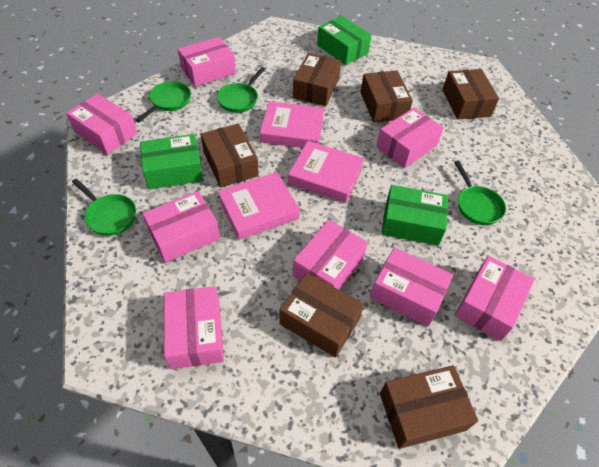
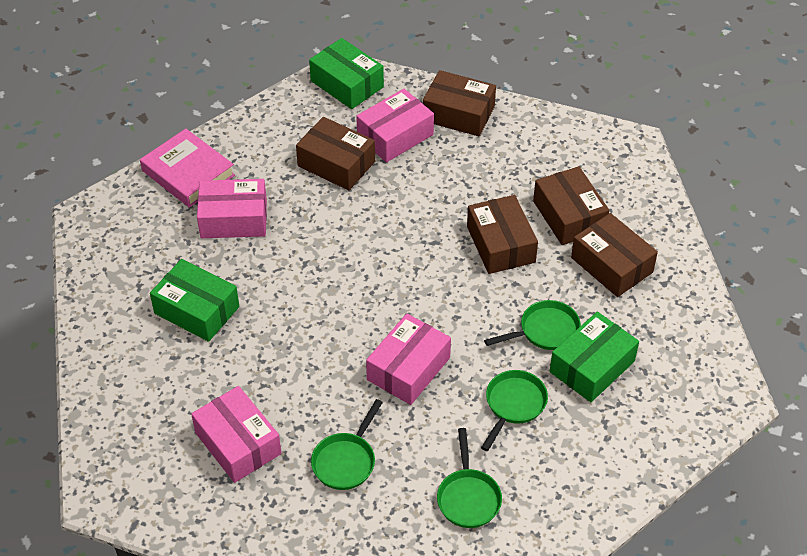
brown box: [201,123,259,188] [279,272,364,358] [293,53,341,106] [361,70,413,123] [380,365,478,449] [443,69,499,119] = 6 -> [296,117,375,190] [423,70,496,136] [467,195,538,274] [533,166,609,245] [571,213,658,297] = 5
pink book: [218,172,300,240] [260,101,324,148] [288,141,364,203] = 3 -> [140,129,235,208] = 1
pink box: [66,94,138,155] [142,191,220,263] [164,286,224,369] [178,37,236,87] [293,220,368,290] [370,247,453,327] [376,108,444,168] [455,256,535,341] = 8 -> [191,386,281,483] [197,179,267,238] [356,89,434,162] [366,314,451,405] = 4

